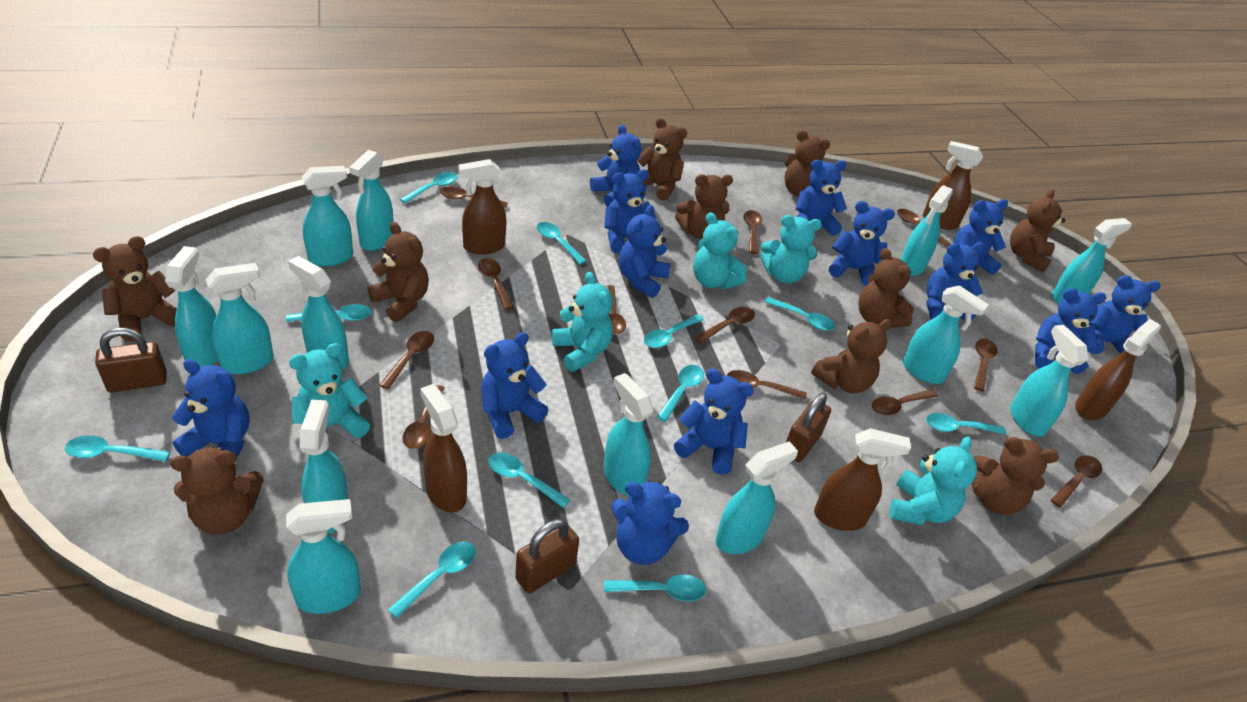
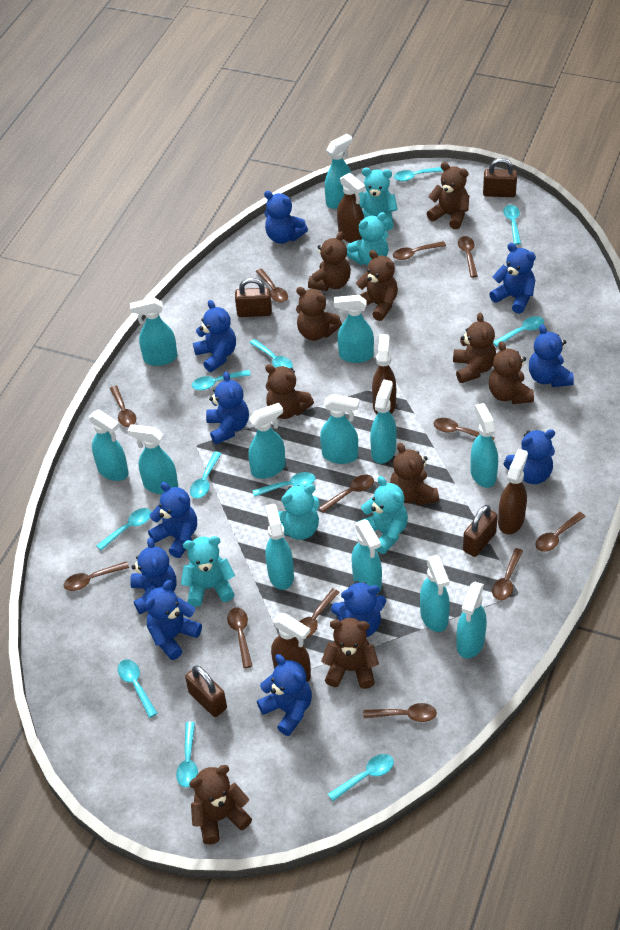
blue teddy bear: [172,359,250,457] [481,332,549,439] [590,124,642,207] [604,169,657,253] [611,481,689,565] [619,205,671,298] [674,369,754,475] [796,160,847,236] [829,201,895,286] [927,242,985,321] [953,199,1008,275] [1035,288,1106,374] [1087,275,1161,357] = 13 -> [130,538,176,614] [145,580,202,660] [148,482,197,558] [193,300,236,372] [206,372,249,444] [257,654,312,736] [264,191,308,244] [331,581,386,637] [489,243,536,314] [503,429,555,484] [529,324,574,387] = 11
brown padlock: [95,328,167,392] [515,519,579,593] [786,393,831,462] = 3 -> [185,665,227,717] [235,278,272,317] [463,505,498,557] [483,158,517,197] = 4
brown spray bottle: [420,384,467,512] [459,159,506,254] [814,428,911,531] [923,141,983,230] [1075,319,1161,420] = 5 -> [271,613,311,682] [337,173,365,243] [372,334,396,414] [498,449,528,534] = 4

